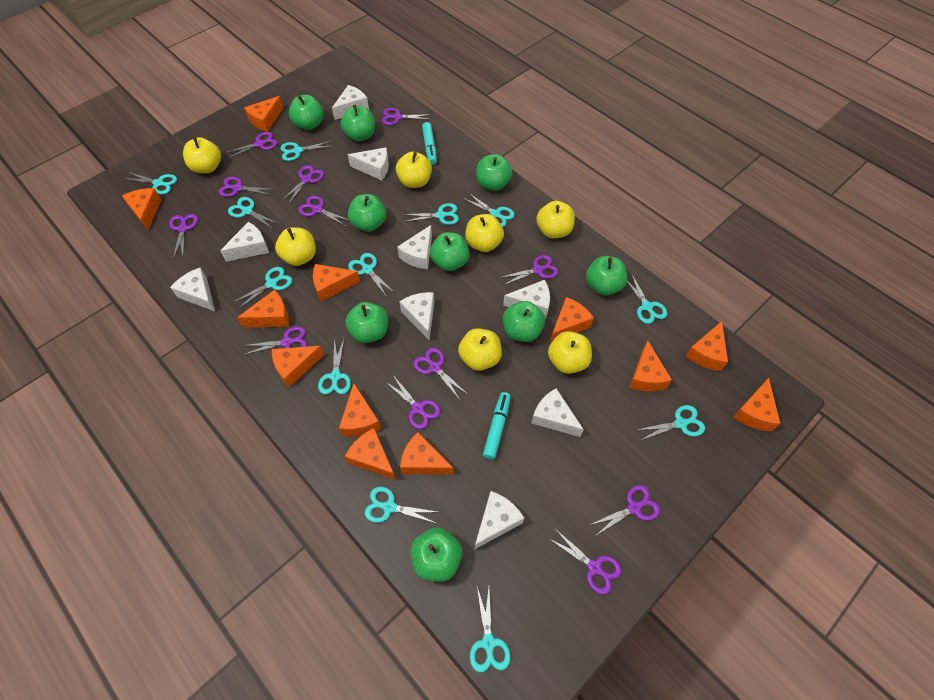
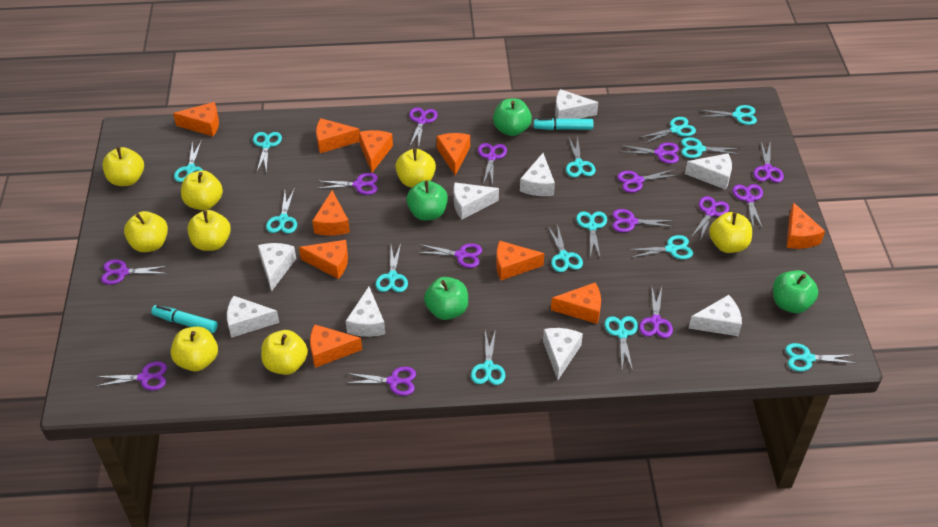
green apple: [289,95,324,130] [341,105,375,141] [345,302,388,343] [348,194,386,232] [410,527,462,582] [430,232,469,271] [476,154,512,191] [503,301,545,342] [586,256,627,295] = 9 -> [406,180,448,221] [424,277,468,320] [493,98,532,136] [773,270,818,313] = 4
orange cheese: [122,188,161,230] [237,290,289,327] [244,96,283,132] [272,346,324,387] [313,264,360,302] [339,383,381,437] [345,428,396,480] [400,432,454,475] [550,297,594,343] [629,340,672,391] [686,321,728,371] [733,378,781,431] = 12 -> [173,102,219,136] [299,240,348,279] [310,324,362,368] [312,190,350,236] [316,118,360,153] [359,130,393,172] [437,133,470,176] [496,241,544,280] [551,283,601,324] [787,202,825,249] = 10
purple scissors: [169,214,198,259] [219,176,274,197] [225,132,277,159] [242,326,307,355] [281,165,324,204] [298,196,348,226] [382,108,432,125] [386,375,441,429] [413,348,467,400] [499,255,558,285] [548,530,622,594] [590,485,660,535] = 12 -> [95,361,167,390] [101,259,168,285] [317,173,378,195] [346,367,416,396] [409,107,438,147] [417,243,482,268] [478,143,507,185] [612,209,675,232] [617,169,678,193] [619,142,679,164] [639,285,673,338] [691,196,729,241] [732,184,763,229] [753,142,784,183] = 14
turquoise scissors: [123,172,177,194] [228,197,279,229] [234,267,292,309] [280,141,332,161] [318,338,351,394] [348,253,395,297] [365,487,436,523] [402,203,459,225] [463,193,515,227] [470,587,511,672] [627,273,667,324] [637,405,705,440] = 12 -> [174,140,203,182] [253,132,282,172] [266,188,297,234] [376,244,408,292] [471,329,506,385] [548,224,583,272] [566,135,596,177] [576,211,607,257] [604,316,638,371] [628,235,693,259] [639,117,696,144] [681,137,741,158] [699,105,757,125] [785,343,857,372] = 14
yellow apple: [183,137,221,173] [275,227,316,266] [396,152,432,188] [458,328,502,371] [465,214,504,252] [536,201,575,238] [548,331,592,374] = 7 -> [103,147,144,186] [124,211,168,252] [171,327,218,371] [181,170,223,210] [187,210,231,251] [261,330,308,375] [395,148,436,188] [709,212,752,253] = 8

